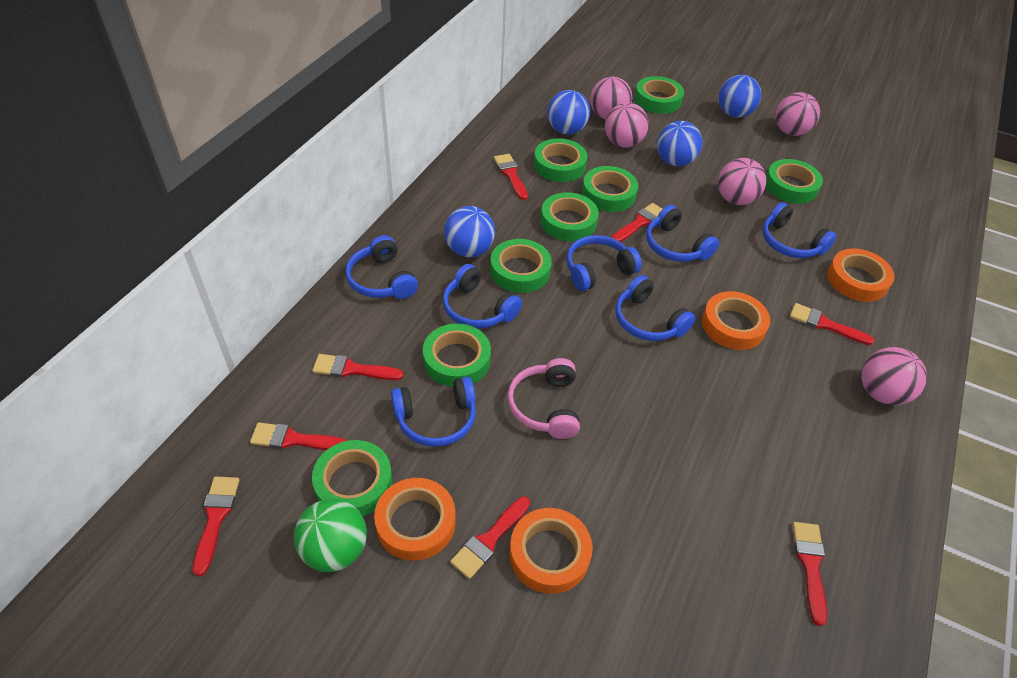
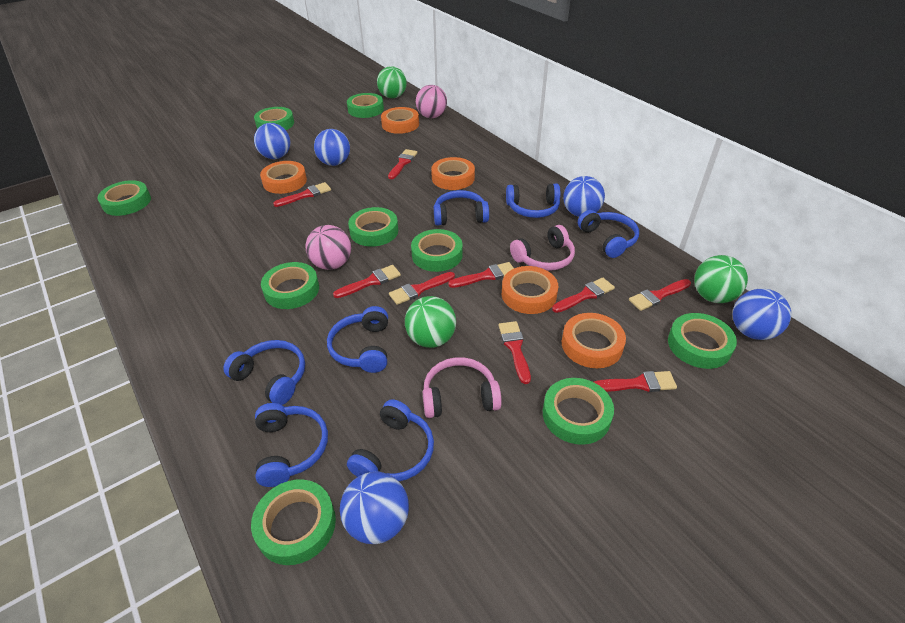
blue ball: [444,206,495,257] [547,90,590,135] [657,121,703,166] [719,75,761,118] = 4 -> [254,123,290,159] [314,129,350,166] [340,472,409,544] [563,176,605,217] [733,289,791,340] = 5
green ball: [294,499,367,572] = 1 -> [377,66,407,98] [405,296,456,348] [694,255,748,303] = 3
green tape: [312,440,392,516] [423,323,491,387] [490,239,552,293] [534,138,587,182] [541,192,599,241] [582,166,638,212] [635,76,684,114] [766,159,823,204] = 8 -> [97,180,151,216] [251,479,336,565] [254,107,294,130] [261,262,319,309] [347,93,384,118] [348,207,398,247] [411,229,463,272] [543,378,614,445] [668,313,737,369] = 9
orange tape: [374,478,456,561] [509,508,593,594] [702,291,770,350] [827,248,894,302] = 4 -> [260,161,307,194] [381,107,419,134] [431,157,475,190] [502,266,558,314] [562,313,626,368] = 5
pink ball: [590,77,632,120] [605,102,649,148] [718,158,766,205] [775,92,820,136] [861,347,927,405] = 5 -> [306,225,351,270] [416,85,447,118] = 2
pink headphones: [507,358,580,439] = 1 -> [423,357,502,418] [510,225,575,271] = 2
red brush: [193,477,240,576] [250,423,347,450] [313,354,404,380] [450,496,530,579] [494,154,528,200] [611,203,662,242] [790,303,874,345] [793,522,827,626] = 8 -> [273,182,331,207] [333,265,401,298] [388,149,417,179] [389,272,455,305] [448,262,514,288] [498,321,531,384] [552,278,615,313] [594,371,677,392] [629,279,691,311] = 9

